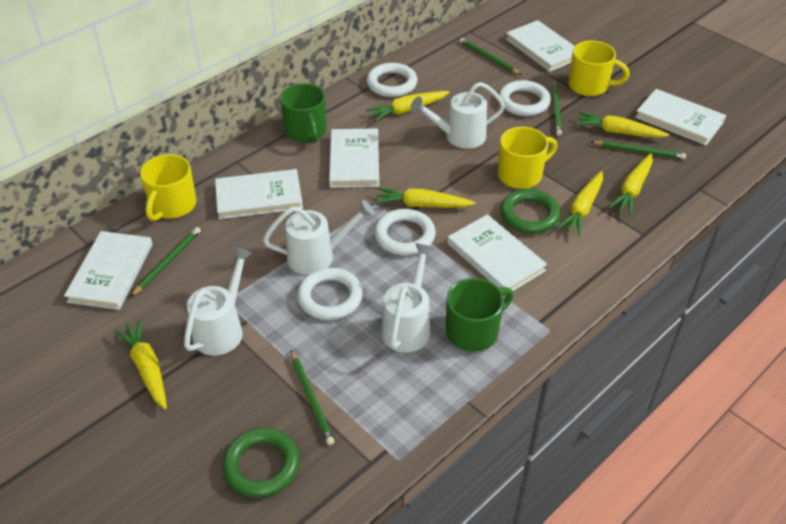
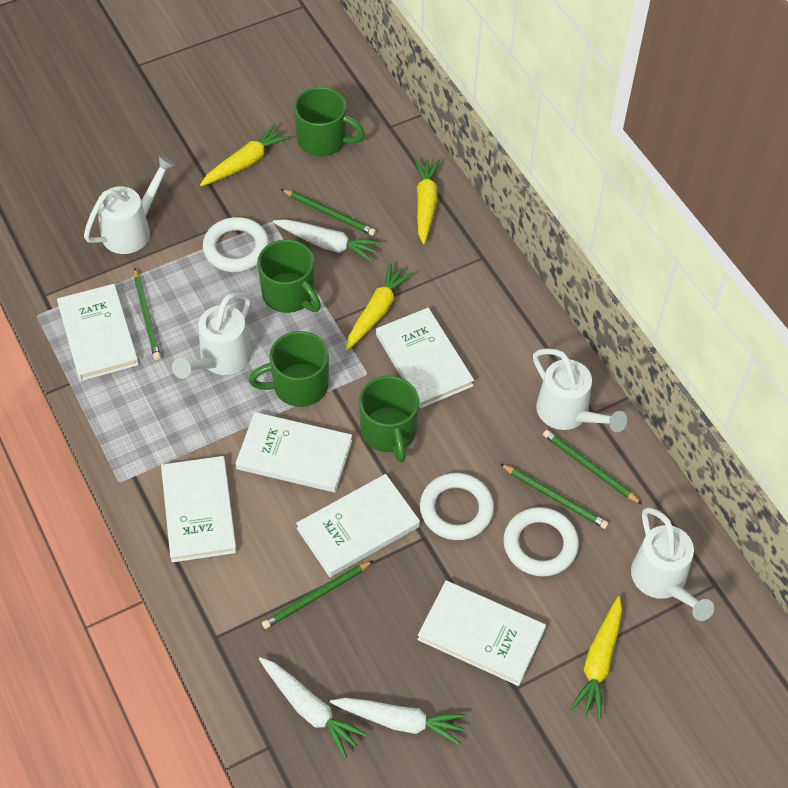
green mug: [280,83,327,143] [446,278,513,352] = 2 -> [249,331,329,407] [257,239,321,313] [294,87,365,156] [359,376,419,462] = 4
green ring: [222,427,300,498] [500,189,561,234] = 2 -> none = 0
white carrot: none = 0 -> [259,657,367,758] [273,219,381,262] [330,698,466,745] = 3
white ring: [297,268,363,320] [367,63,417,97] [374,209,436,255] [499,80,551,116] = 4 -> [203,217,269,272] [420,473,494,540] [504,507,579,577] = 3
yellow carrot: [114,319,167,409] [366,91,450,122] [375,187,476,208] [557,171,603,236] [575,112,669,138] [609,154,653,215] = 6 -> [200,124,291,186] [346,263,414,350] [414,159,440,244] [570,596,622,719] = 4
yellow mug: [140,154,197,221] [498,127,557,189] [568,41,630,96] = 3 -> none = 0

